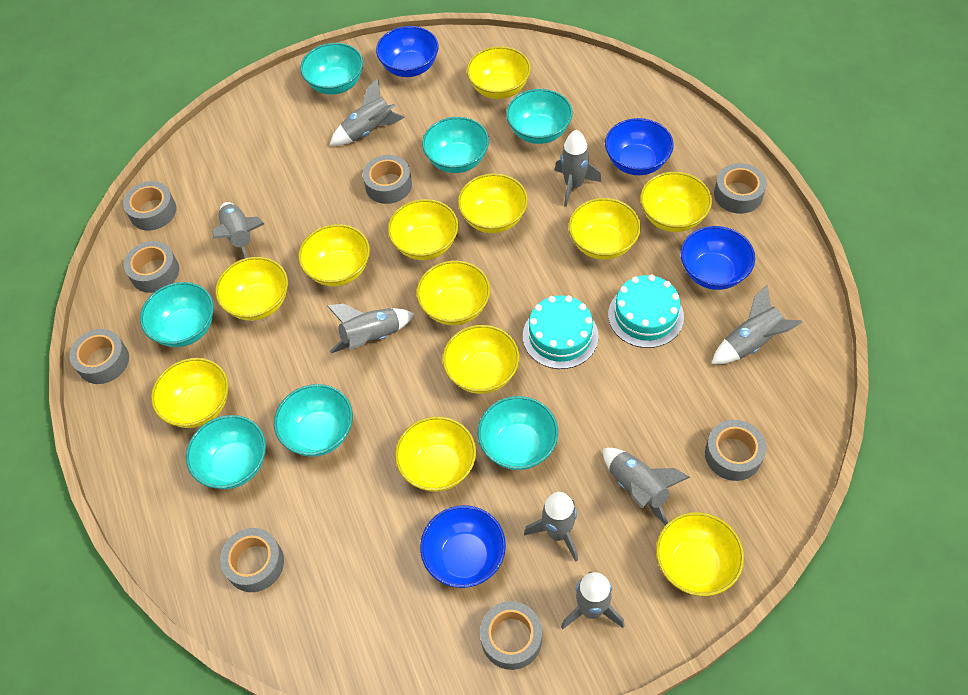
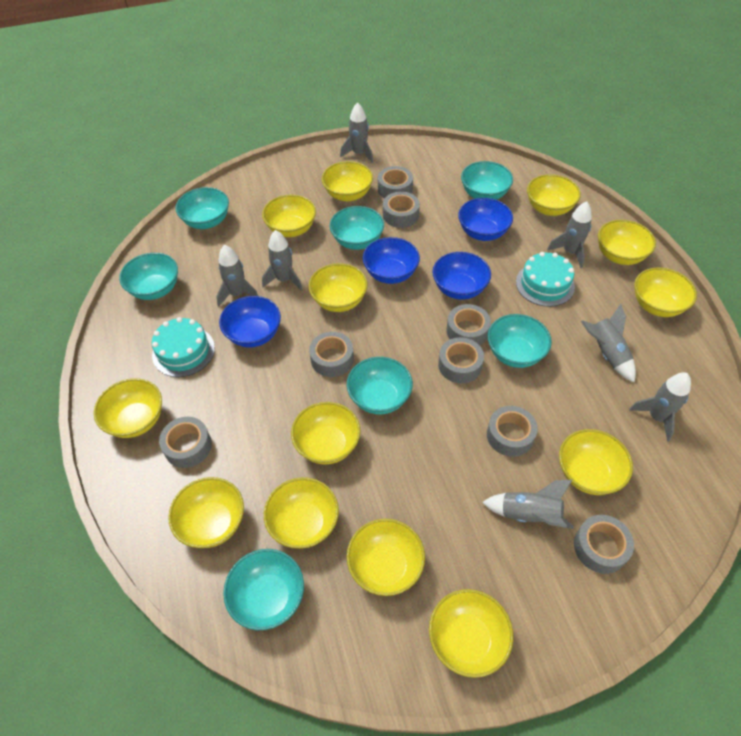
grey rocket: [212,202,264,259] [327,304,414,353] [330,78,405,146] [524,492,578,562] [554,130,601,207] [561,572,625,630] [603,448,690,525] [712,285,803,364] = 8 -> [216,245,258,306] [262,230,303,291] [340,102,373,163] [482,480,574,529] [547,201,592,268] [581,304,636,382] [629,372,691,442] = 7
yellow bowl: [151,358,229,428] [215,257,288,321] [298,224,370,286] [388,199,458,260] [395,416,476,492] [416,261,490,325] [442,325,519,394] [458,173,528,233] [467,46,531,99] [569,198,641,260] [640,172,712,232] [656,512,744,596] = 12 -> [94,378,162,438] [168,477,244,548] [262,195,316,237] [264,477,339,549] [291,402,360,464] [309,263,368,312] [322,161,373,201] [347,519,425,596] [429,589,513,678] [527,174,581,216] [559,429,633,495] [598,220,656,265] [635,268,697,317] = 13

